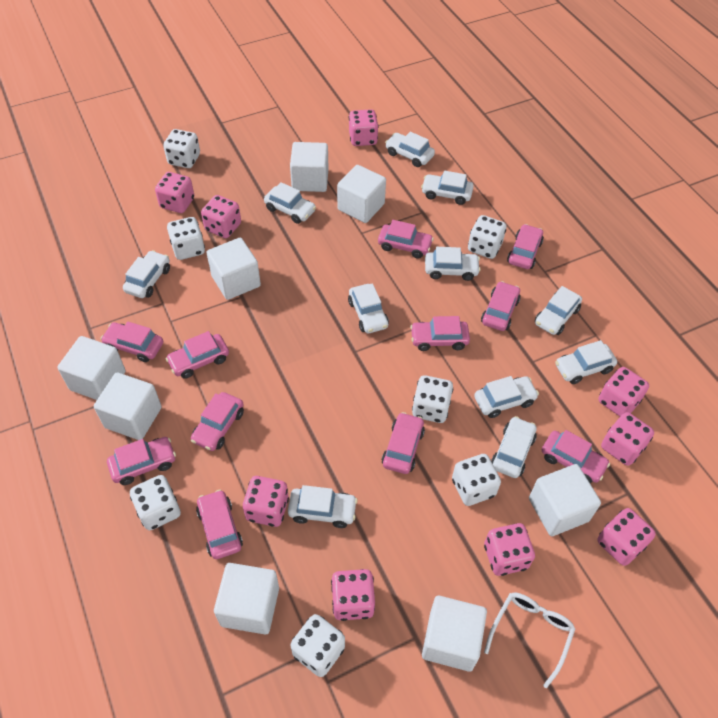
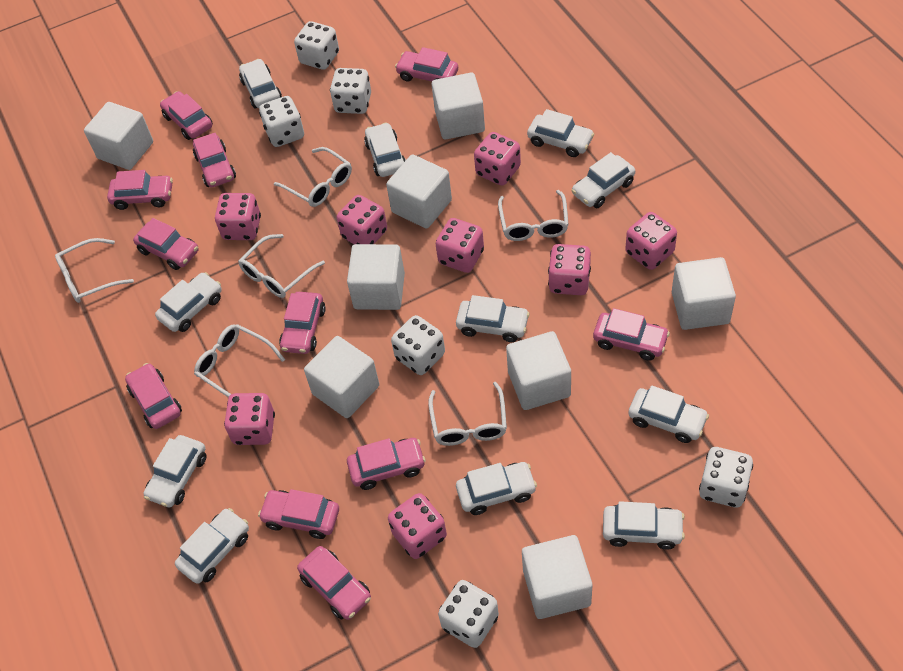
pink dice: [155,172,194,213] [201,195,241,238] [243,476,289,527] [331,569,375,621] [349,109,379,146] [484,523,535,576] [597,508,656,566] [598,367,649,416] [601,412,654,466] = 9 -> [215,193,261,240] [224,393,275,445] [337,195,387,244] [388,493,447,559] [436,218,484,273] [474,132,521,185] [548,244,591,295] [625,212,677,270] = 8
white dice: [130,475,181,530] [163,129,200,168] [167,217,205,260] [290,614,345,677] [412,375,453,423] [452,454,501,506] [468,215,506,259] = 7 -> [259,96,304,147] [294,21,339,70] [330,68,371,114] [391,315,445,375] [438,580,499,648] [699,447,753,507] = 6
white glasses: [484,593,575,688] = 1 -> [55,238,134,303] [194,324,285,397] [238,234,325,298] [274,147,352,207] [428,382,507,446] [498,190,569,241] = 6

